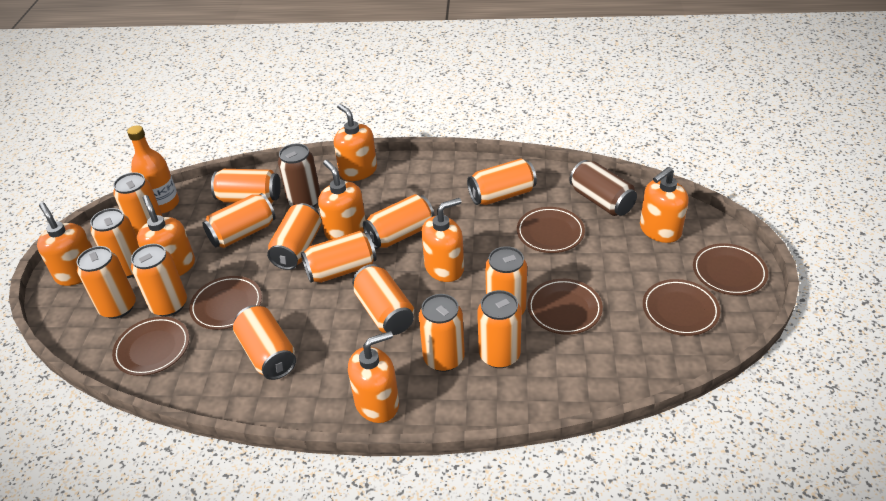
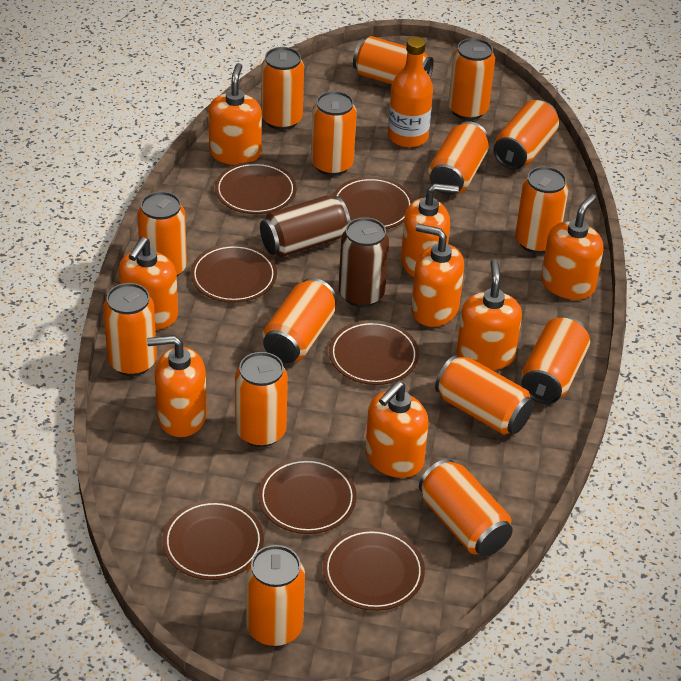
brown plate: [112,317,189,376] [189,276,262,330] [517,207,585,253] [527,279,603,335] [643,279,720,336] [693,243,768,295] = 6 -> [163,499,264,580] [191,244,277,303] [215,162,296,214] [258,457,357,534] [323,528,425,611] [329,320,419,385] [333,177,413,229] = 7
orange soap dispenser: [37,202,92,286] [137,195,195,276] [318,160,366,240] [334,104,377,181] [348,331,399,423] [421,198,464,282] [640,167,688,243] = 7 -> [119,237,178,330] [147,335,207,437] [208,63,262,165] [365,381,429,478] [401,183,459,277] [411,224,464,327] [457,259,522,370] [541,194,603,300] = 8

